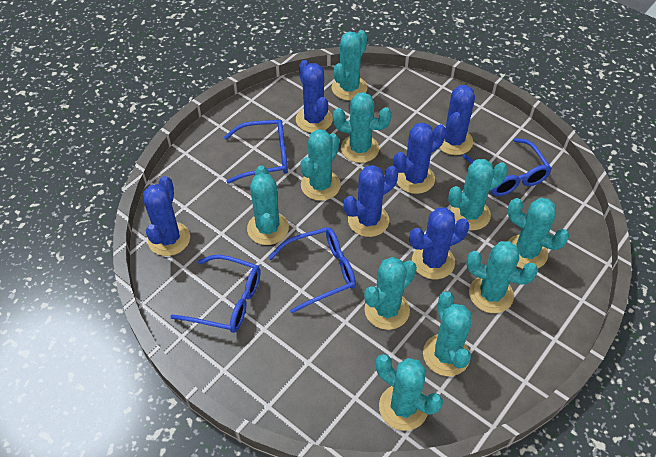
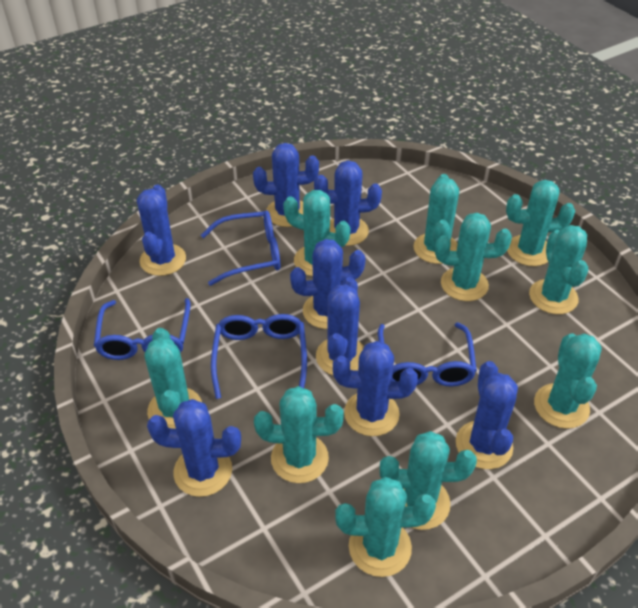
blue cactus: [143,176,190,256] [296,60,333,133] [344,165,398,237] [394,123,446,194] [409,208,470,279] [439,85,475,155] = 6 -> [137,185,186,276] [147,399,241,497] [253,143,319,227] [290,239,366,329] [314,161,382,246] [316,277,364,375] [333,341,418,436] [456,361,518,469] = 8

